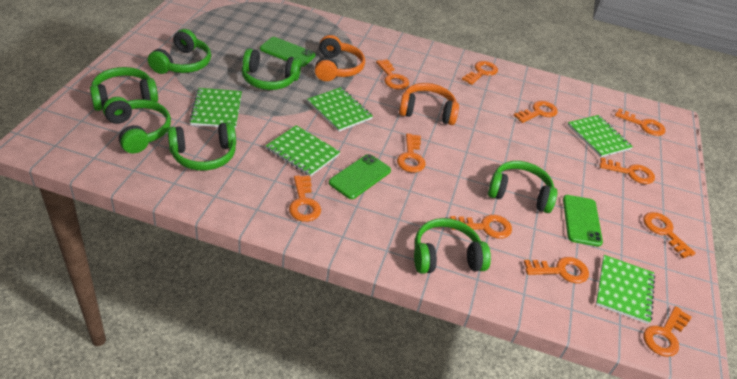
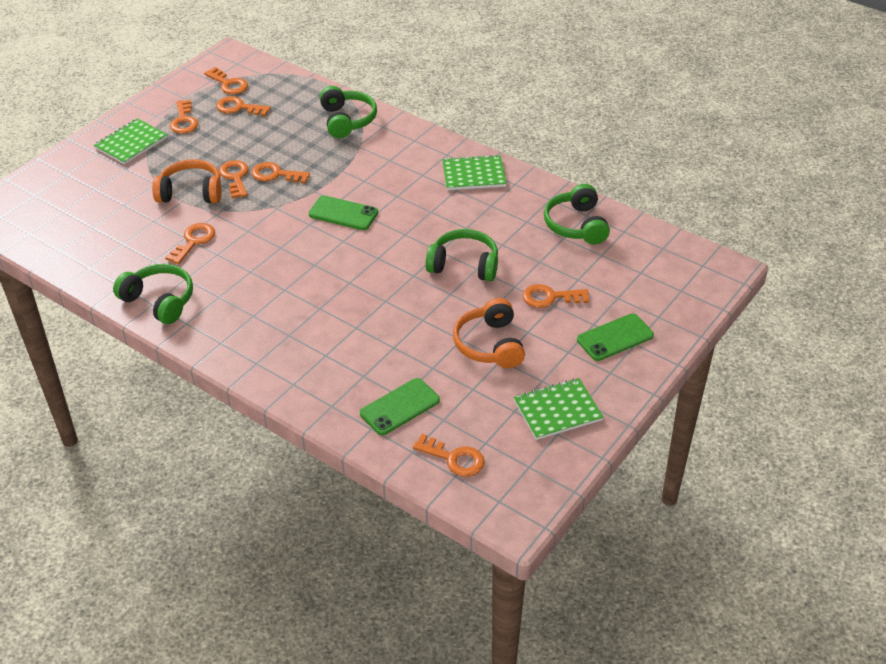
green headphones: [90,67,158,111] [103,97,171,153] [148,29,211,74] [167,122,236,171] [242,48,302,90] [414,218,491,274] [488,161,557,213] = 7 -> [113,264,193,324] [320,86,377,138] [425,229,498,282] [544,184,610,244] = 4
green notebook: [189,88,242,128] [266,125,340,177] [307,87,373,132] [568,115,633,158] [596,255,655,324] = 5 -> [94,118,167,165] [442,155,507,190] [514,378,603,440] = 3
orange key: [289,176,321,222] [376,59,409,90] [397,134,426,173] [450,215,512,239] [462,61,498,85] [513,101,558,123] [524,257,589,283] [600,157,655,184] [615,108,665,136] [643,212,696,259] [644,306,691,357] = 11 -> [165,223,215,264] [170,100,198,134] [204,67,248,94] [216,96,271,116] [219,160,249,198] [251,162,310,183] [413,434,485,477] [523,284,589,308] = 8

